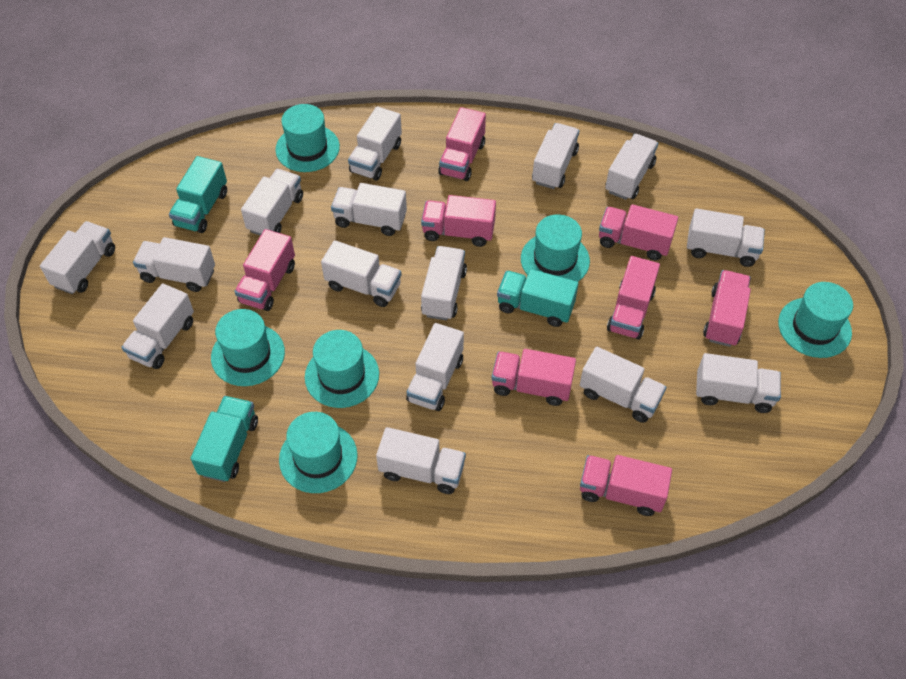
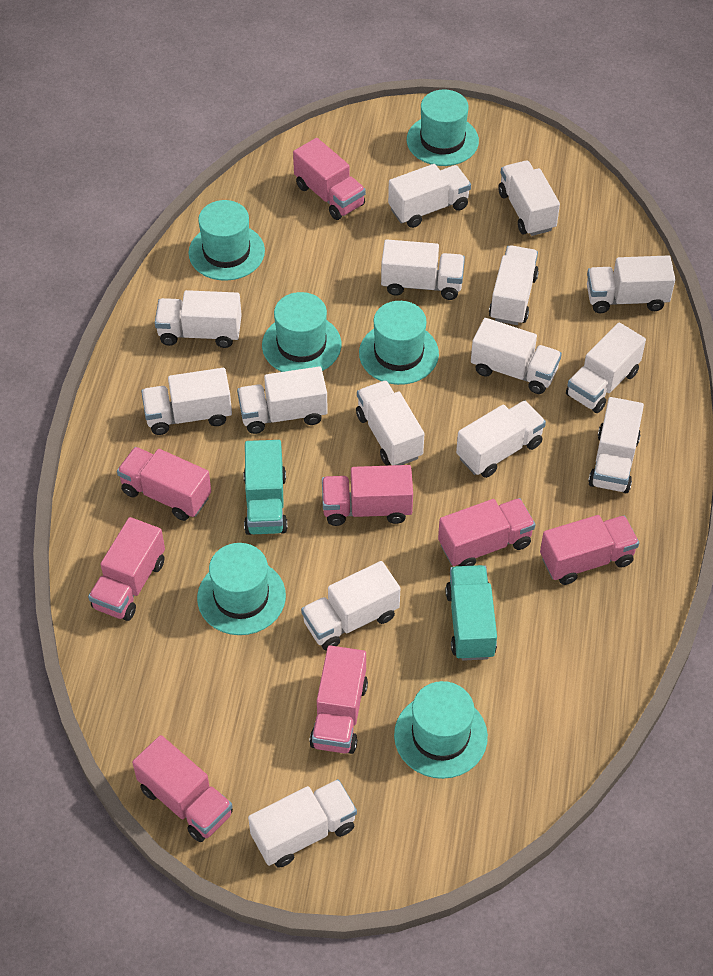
turquoise truck: [169,156,227,233] [190,396,258,482] [497,269,578,327] = 3 -> [244,440,288,535] [445,565,497,661] = 2

